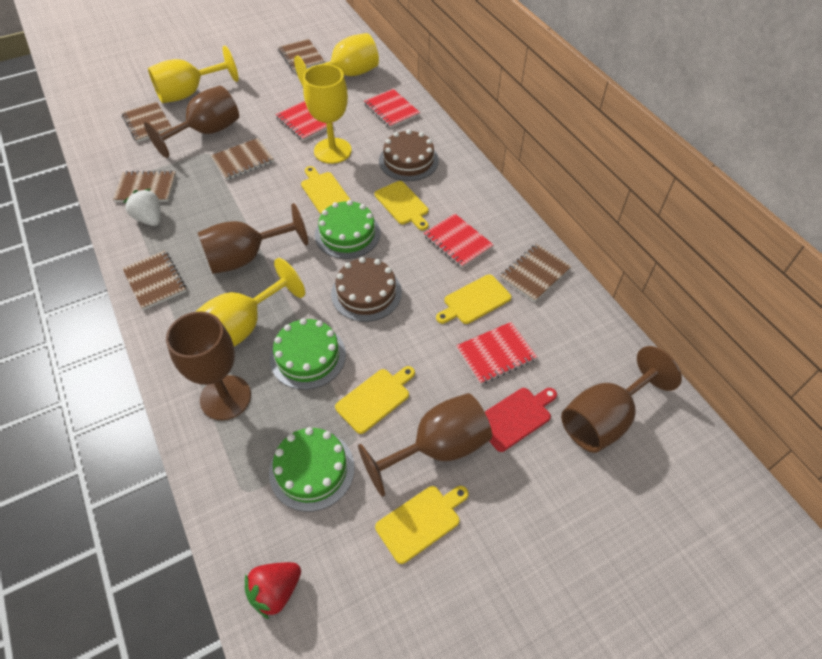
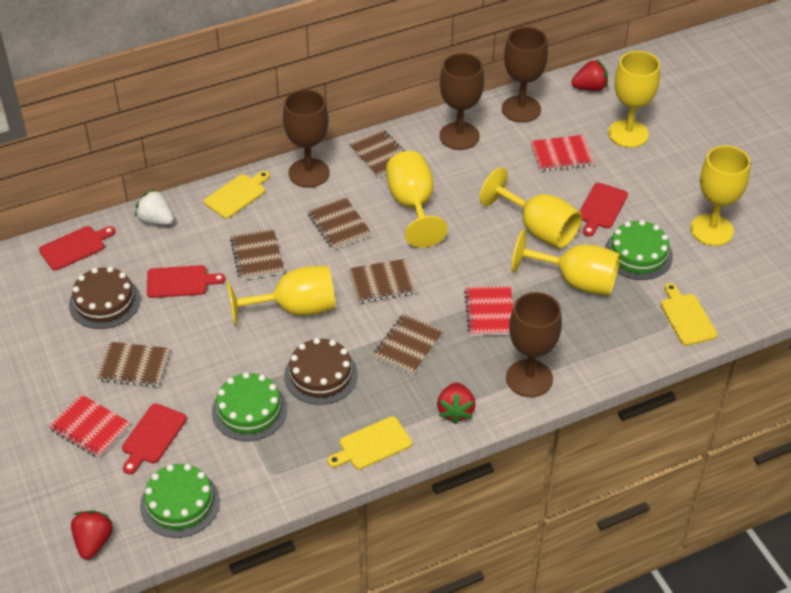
brown goblet: [144,86,239,158] [166,311,251,420] [198,203,308,274] [358,393,492,497] [561,346,682,453] = 5 -> [283,89,330,188] [439,53,484,150] [502,27,548,123] [506,292,562,397] = 4
red cutting board: [485,388,557,452] = 1 -> [39,226,116,270] [122,403,187,474] [147,265,226,298] [579,183,628,237] = 4
red notebook: [275,101,333,141] [364,89,420,128] [424,213,494,268] [456,322,537,385] = 4 -> [49,394,131,458] [464,286,513,336] [530,135,594,171] = 3
red strawberry: [244,562,301,619] = 1 -> [71,510,114,559] [437,382,476,424] [571,59,608,91] = 3
yellow cutting board: [301,166,351,214] [335,366,415,434] [374,181,428,230] [375,486,469,564] [436,274,511,324] = 5 -> [204,171,270,219] [327,416,412,470] [660,283,718,346] = 3
yellow goblet: [148,46,239,103] [195,258,305,347] [294,33,379,86] [303,64,352,164] = 4 -> [227,266,335,326] [386,151,448,248] [480,167,582,249] [511,229,620,296] [608,51,660,148] [690,145,750,246] = 6

